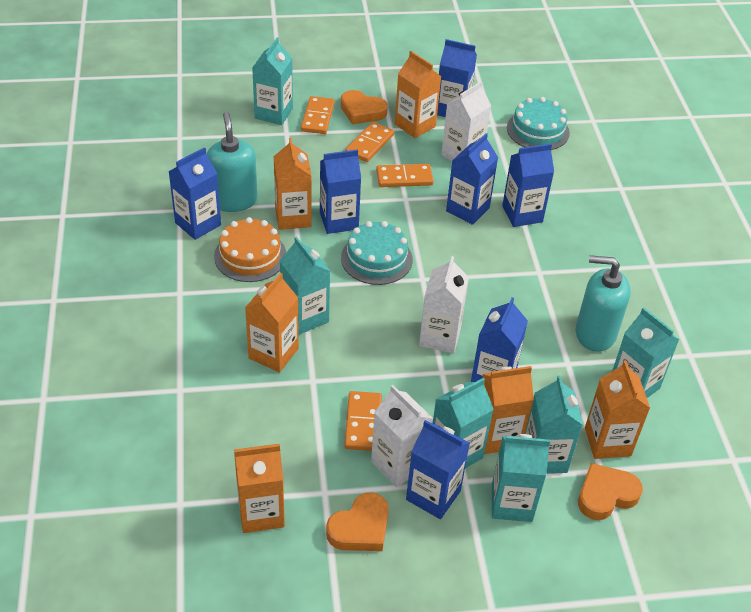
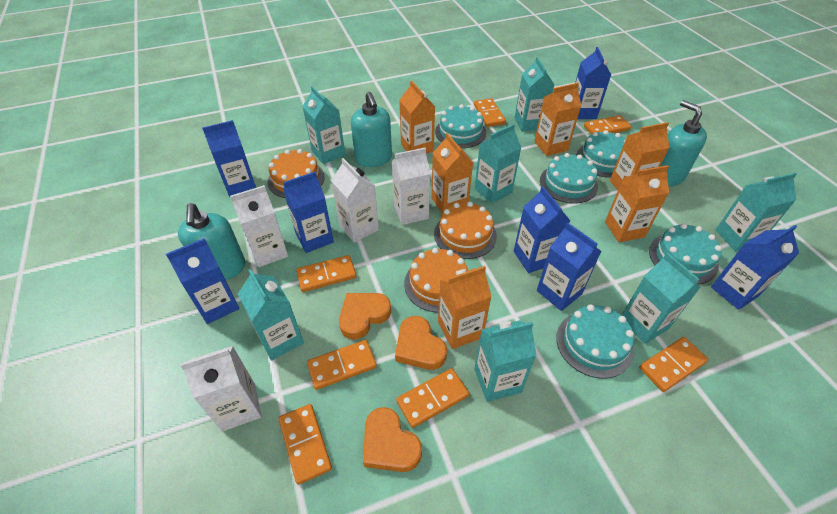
orange cake: [214,217,286,282] = 1 -> [267,149,325,198] [404,248,468,313] [434,202,497,259] = 3
orange domino: [301,96,335,134] [344,391,382,451] [345,122,394,162] [376,164,434,187] = 4 -> [279,404,332,485] [296,255,356,292] [307,340,377,390] [396,368,469,428] [474,98,506,127] [584,115,631,134] [639,337,708,392] = 7
turquoise cake: [341,221,413,285] [507,97,570,150] = 2 -> [435,104,486,148] [540,153,598,204] [556,304,634,378] [576,130,626,178] [649,223,722,285] = 5
turquoise carton: [252,37,293,125] [280,237,330,335] [433,378,494,468] [492,434,550,522] [525,376,583,474] [612,307,680,398] = 6 -> [238,269,304,360] [302,86,345,164] [474,320,536,402] [475,124,521,203] [515,57,554,131] [622,253,701,344] [716,173,797,251] = 7
turquoise soap dispenser: [207,112,257,212] [576,255,630,352] = 2 -> [178,203,245,280] [351,92,392,167] [660,100,707,186] = 3
white carton: [371,385,433,487] [419,256,469,354] [441,81,491,161] = 3 -> [180,346,262,432] [230,185,288,267] [331,158,379,243] [392,148,430,225] = 4

